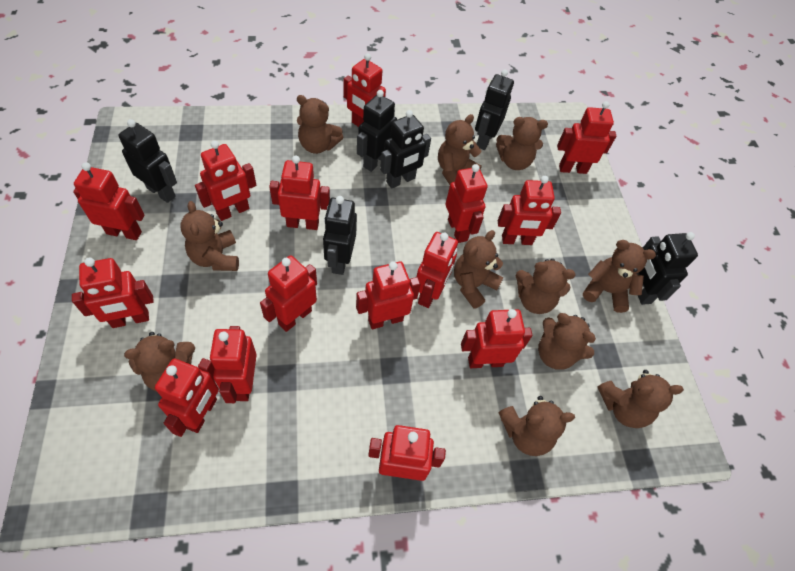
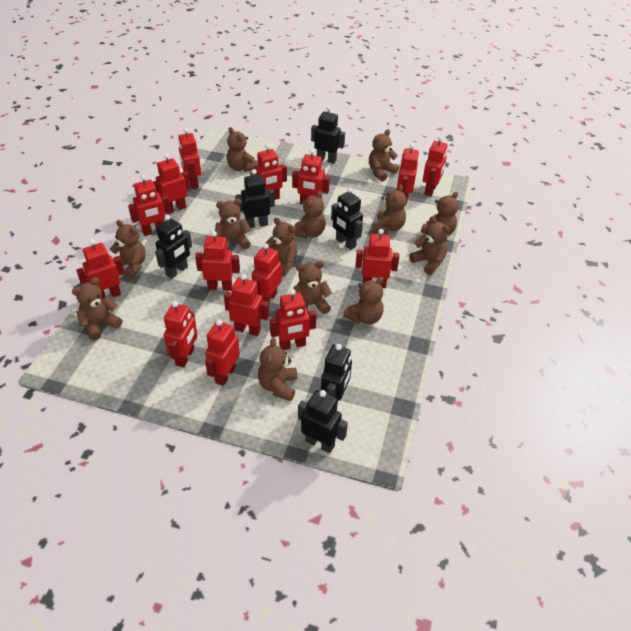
brown teddy bear: [124,332,195,392] [180,201,239,271] [297,95,343,154] [438,114,482,185] [454,230,503,309] [496,117,548,170] [498,396,575,456] [516,259,576,314] [538,313,596,369] [583,240,656,313] [597,370,684,428] = 11 -> [72,277,122,341] [110,220,146,279] [215,199,251,250] [227,127,258,172] [258,338,297,401] [266,218,298,276] [294,191,326,238] [294,261,332,314] [343,277,384,325] [369,129,399,181] [373,185,407,233] [409,216,450,275] [421,191,459,236] = 13

